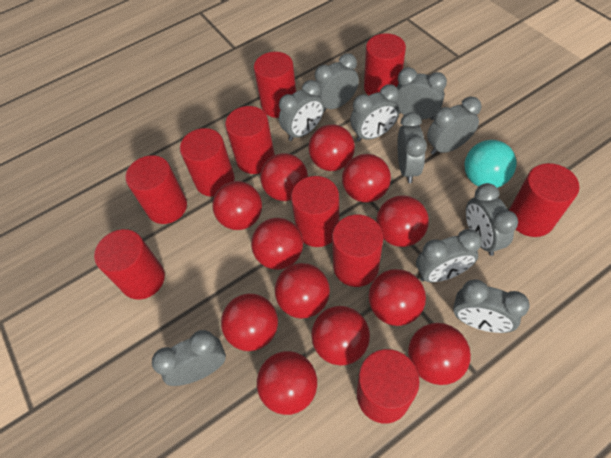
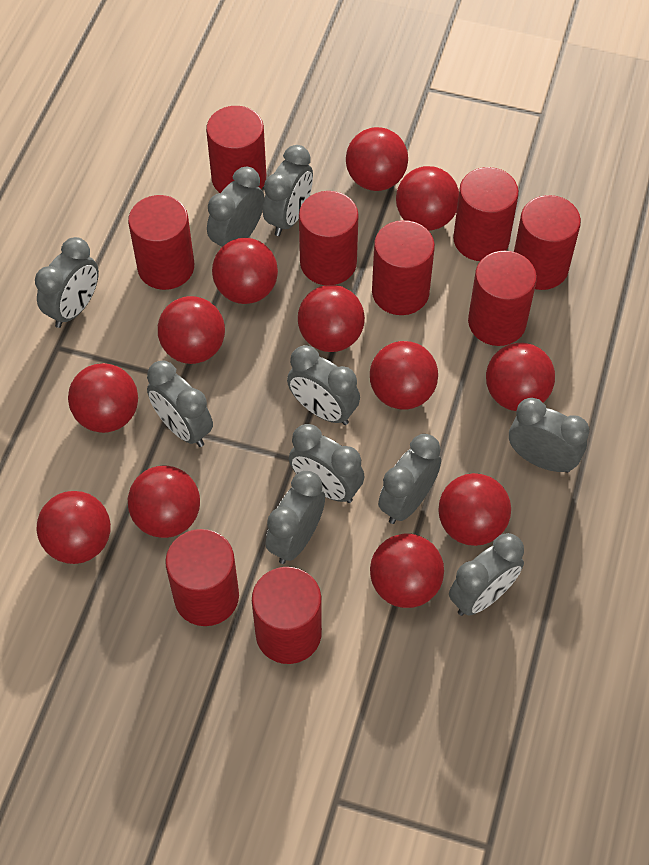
red cylinder: [94,229,165,300] [126,155,187,224] [180,128,235,197] [225,106,275,174] [254,52,296,118] [291,176,339,247] [332,215,383,287] [357,349,420,424] [364,33,406,96] [509,163,579,237] = 10 -> [128,195,194,290] [165,529,239,626] [206,106,266,193] [252,567,322,664] [299,191,359,285] [372,220,435,315] [453,167,519,261] [468,251,537,346] [514,195,581,290] = 9
turquoise ball: [464,140,517,188] = 1 -> none = 0

